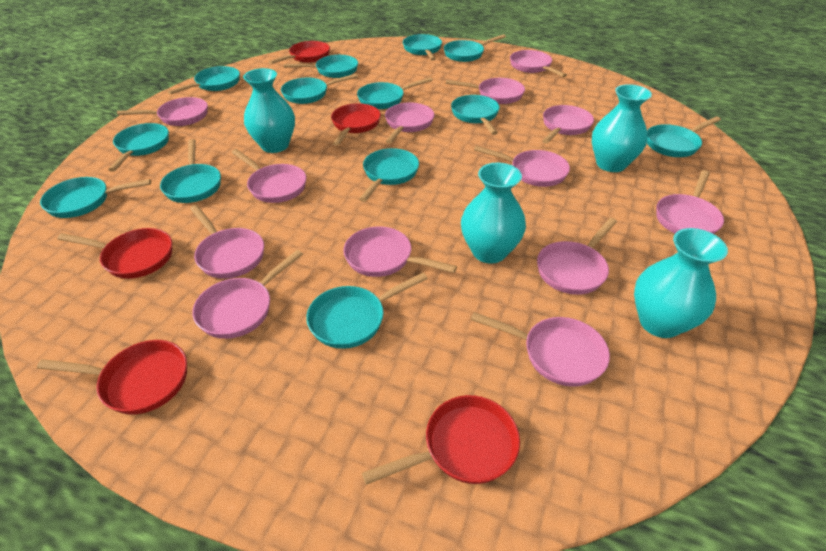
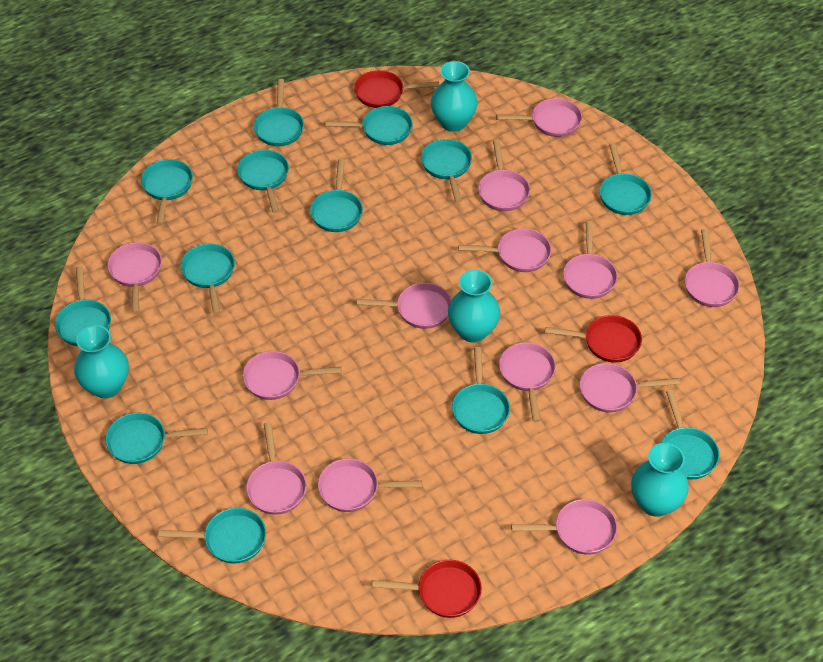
red pan: [37,340,187,414] [57,228,172,279] [269,41,330,64] [331,103,381,146] [362,395,520,485] = 5 -> [354,70,439,108] [372,560,482,618] [545,315,642,363] = 3

